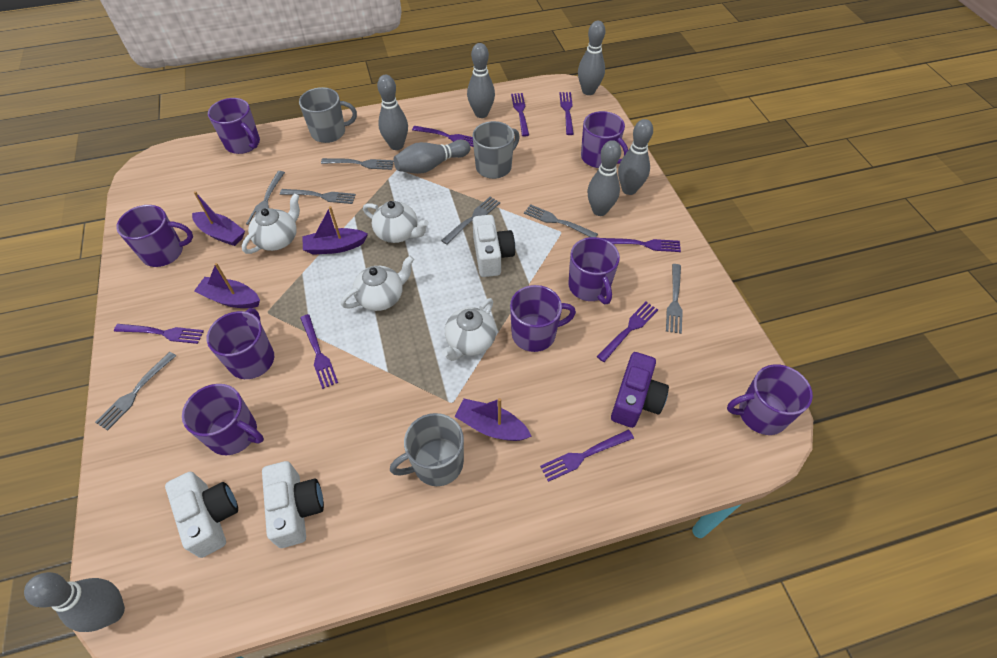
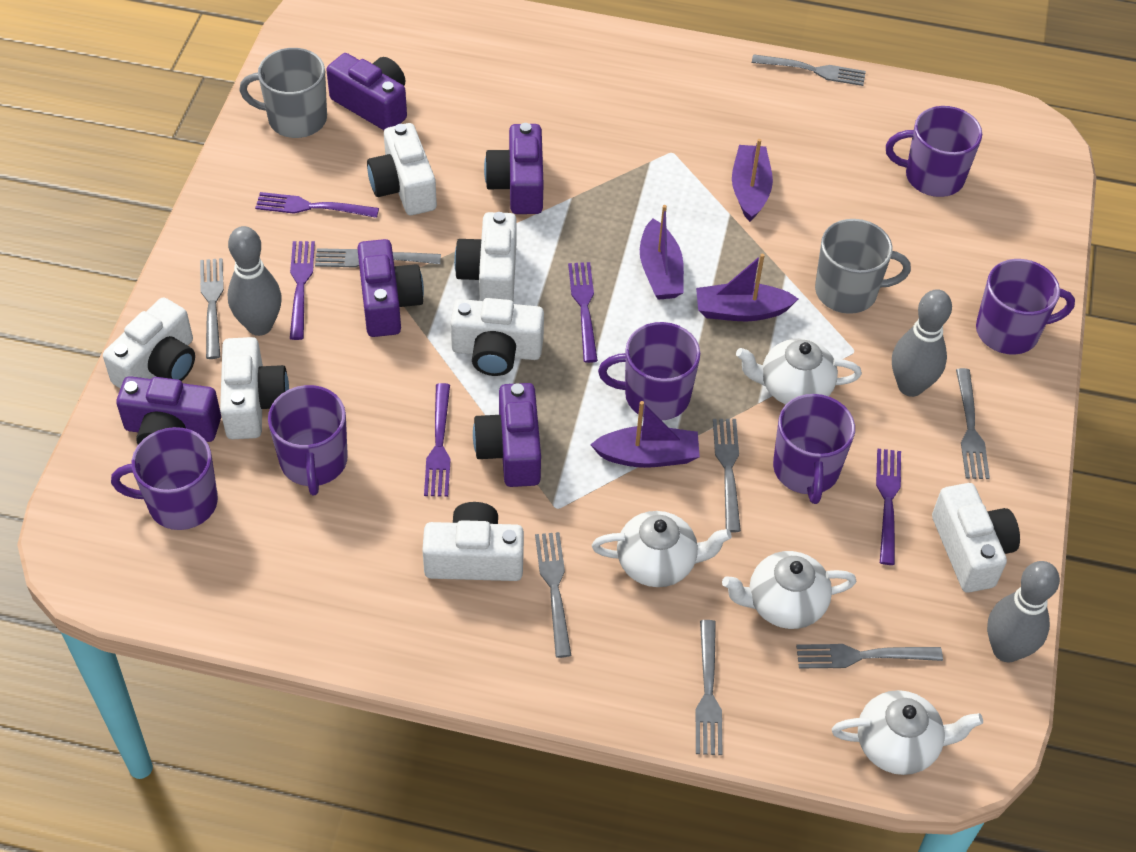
grey bowling pin: [24,572,125,632] [377,75,408,150] [394,140,470,174] [467,43,495,118] [578,21,605,95] [587,140,621,216] [618,119,653,195] = 7 -> [228,226,282,336] [892,289,952,397] [987,561,1060,662] = 3
grey fork: [95,352,176,431] [246,171,285,225] [280,189,356,204] [321,158,394,170] [441,196,500,245] [524,204,598,237] [666,264,683,334] = 7 -> [200,258,224,359] [315,248,441,268] [535,532,571,658] [695,620,723,755] [713,419,741,532] [752,54,866,86] [796,644,943,669] [956,368,990,479] = 8
grey mug: [299,87,357,143] [390,413,464,486] [472,121,520,179] = 3 -> [239,48,327,138] [815,219,911,314] = 2
purple camera: [611,352,669,428] = 1 -> [116,376,221,445] [326,53,407,130] [357,239,424,337] [473,383,541,487] [484,123,544,214] = 5
purple fork: [114,324,204,344] [300,314,338,389] [412,126,474,147] [511,93,529,136] [540,429,634,482] [559,92,574,135] [597,302,658,362] [602,238,681,252] = 8 -> [255,192,379,218] [290,241,315,340] [424,383,451,497] [568,262,598,363] [876,449,901,565] = 5
purple mug: [116,205,193,267] [182,384,264,455] [207,308,274,379] [208,98,260,154] [510,285,576,352] [568,237,620,304] [581,111,628,168] [727,364,813,435] = 8 -> [111,427,218,530] [268,385,348,495] [598,322,700,420] [773,394,855,504] [886,106,982,197] [976,259,1075,355] = 6
white camera: [165,472,238,558] [262,461,324,548] [472,215,515,277] = 3 -> [103,297,195,388] [220,337,289,439] [367,123,437,215] [422,502,524,581] [450,298,544,376] [454,212,517,301] [932,483,1020,593] = 7

